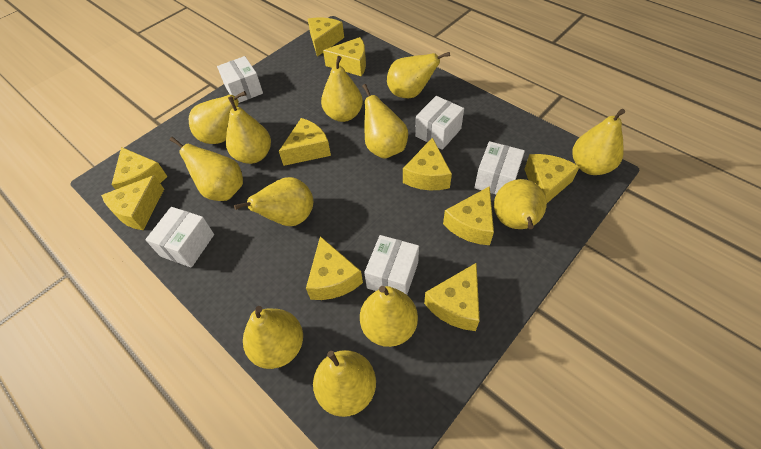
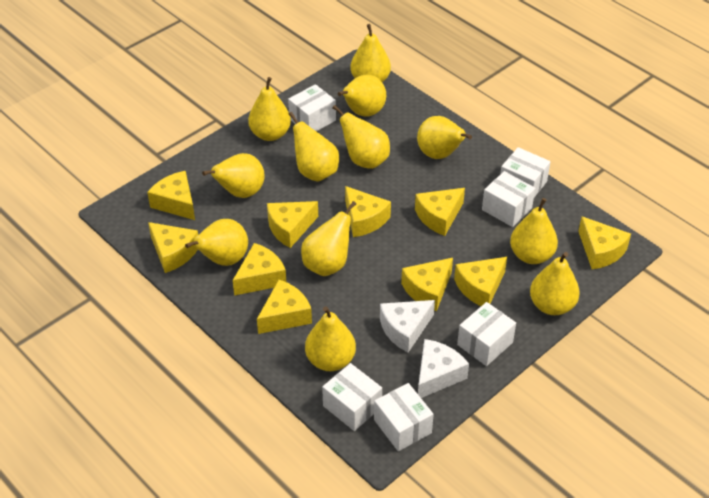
white box: [145,207,214,268] [217,56,263,103] [364,235,419,295] [415,96,464,150] [474,141,525,194] = 5 -> [288,84,336,131] [322,363,382,431] [374,383,434,451] [457,302,516,366] [482,171,535,227] [500,147,551,197] = 6
white cheese: none = 0 -> [380,300,435,352] [418,339,469,398] = 2

